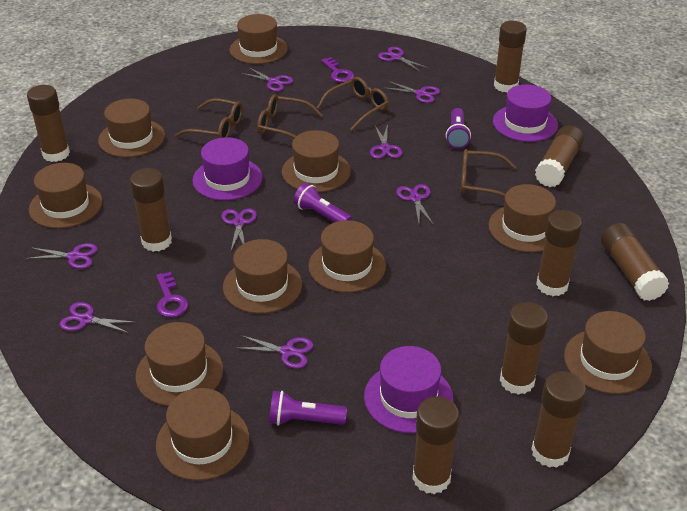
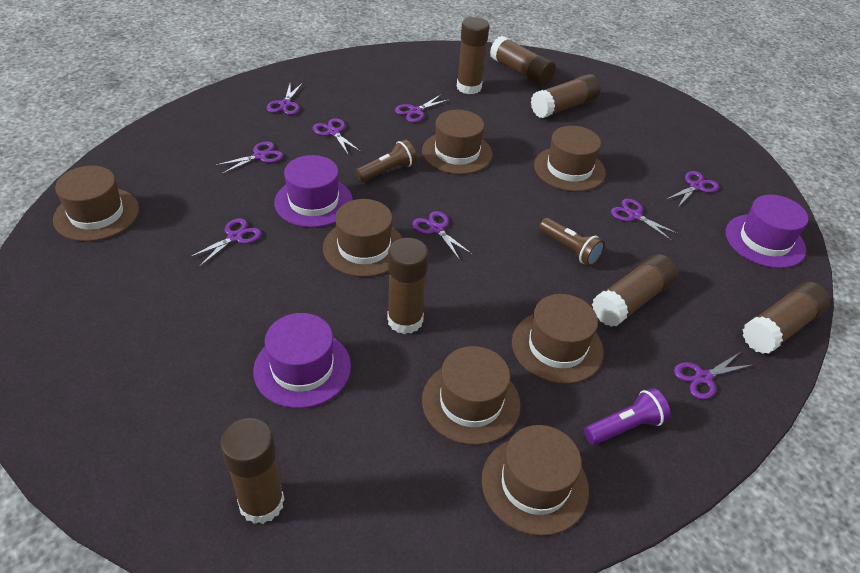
brown flashlight: none = 0 -> [356,140,417,182] [539,218,605,266] = 2
brown glasses: [175,98,243,138] [257,94,323,138] [317,77,389,131] [460,149,516,198] = 4 -> none = 0
brown glue stick: [27,85,70,162] [130,168,172,252] [412,396,459,494] [494,21,527,93] [500,302,548,395] [531,371,586,468] [535,125,584,187] [536,210,582,296] [601,223,669,301] = 9 -> [220,418,285,524] [387,238,429,334] [457,17,489,94] [490,36,556,86] [531,74,601,118] [592,254,678,327] [743,282,830,354] = 7
brown hat: [29,163,103,229] [98,99,165,158] [135,322,223,406] [156,388,250,481] [223,239,302,314] [230,14,288,64] [282,130,351,193] [308,220,386,293] [488,184,556,253] [564,311,652,394] = 10 -> [53,166,139,242] [323,199,402,277] [422,110,492,175] [422,346,521,445] [482,425,589,536] [512,294,604,384] [534,126,606,192] = 7
purple flashlight: [269,391,347,426] [293,183,352,223] [446,108,471,149] = 3 -> [584,388,671,445] = 1
purple key: [156,272,188,318] [321,57,354,83] = 2 -> none = 0

